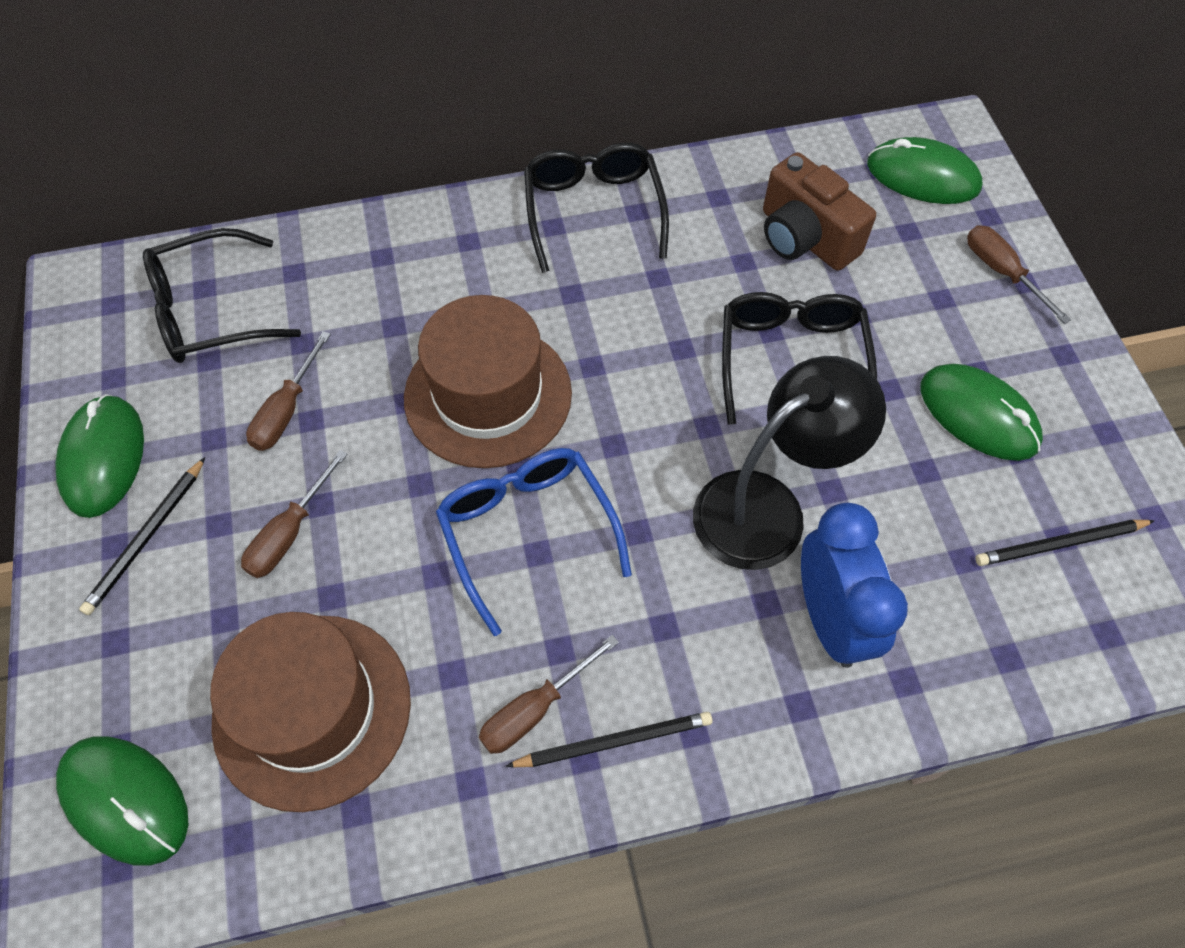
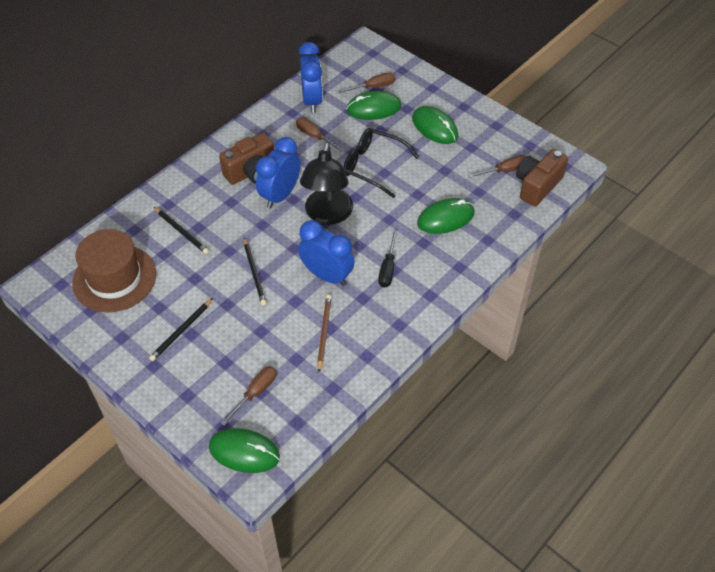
black glasses: [143,228,301,363] [524,143,669,273] [722,292,877,425] = 3 -> [343,128,419,198] = 1
black screwdriver: none = 0 -> [378,230,397,287] = 1
blue clock: [801,503,908,668] = 1 -> [256,137,301,209] [298,220,355,286] [299,42,323,113] = 3
blue glasses: [436,448,632,636] = 1 -> none = 0
brown camera: [763,152,876,271] = 1 -> [219,133,274,185] [516,149,568,207] = 2
brown hat: [210,612,411,812] [404,295,572,468] = 2 -> [72,229,156,312] = 1
brown pencil: none = 0 -> [317,295,332,372] = 1

